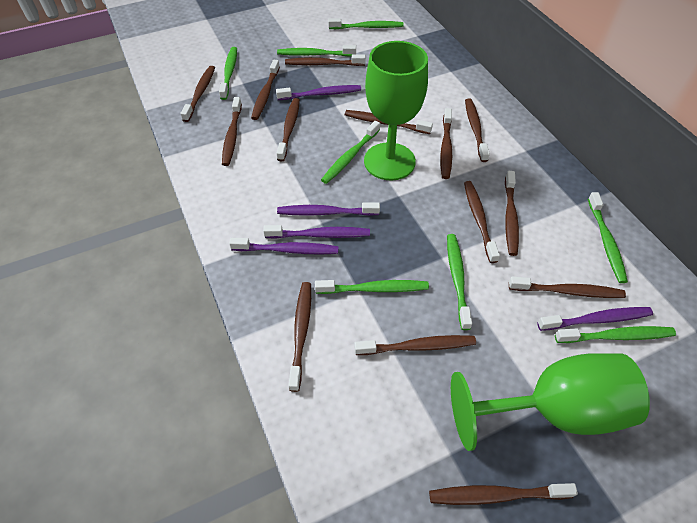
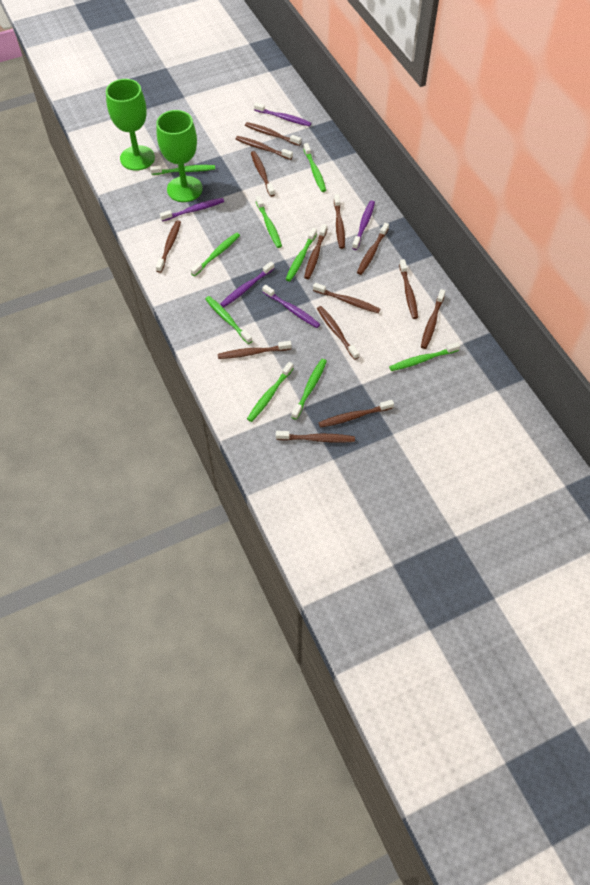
green toothbrush: [219,47,237,100] [277,45,356,56] [315,280,429,294] [321,121,380,184] [328,18,404,29] [447,234,472,330] [555,326,676,343] [588,192,628,283] = 8 -> [150,165,215,175] [190,232,240,276] [205,296,252,344] [247,362,294,422] [256,196,282,248] [286,228,317,281] [292,359,327,420] [303,143,326,192] [389,342,460,371] = 9

